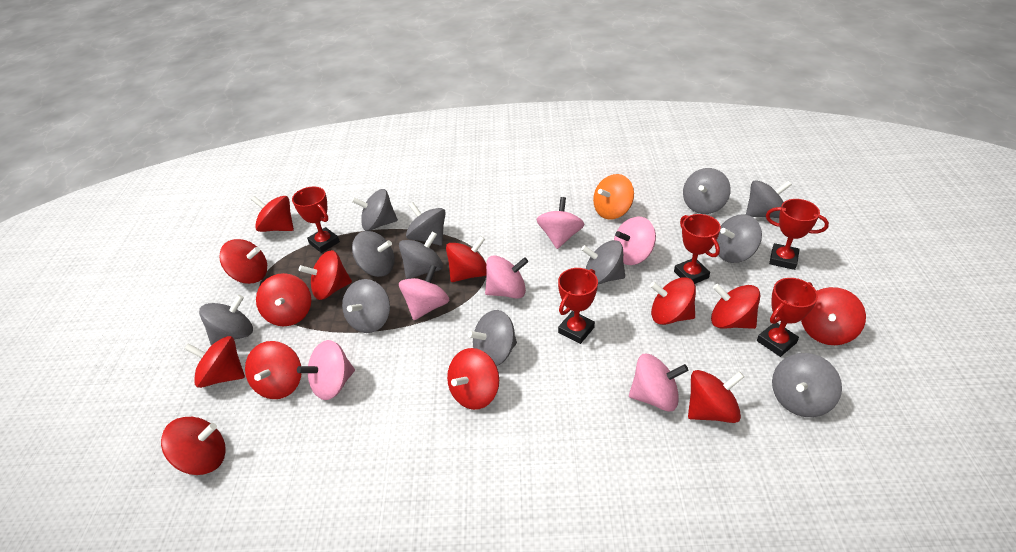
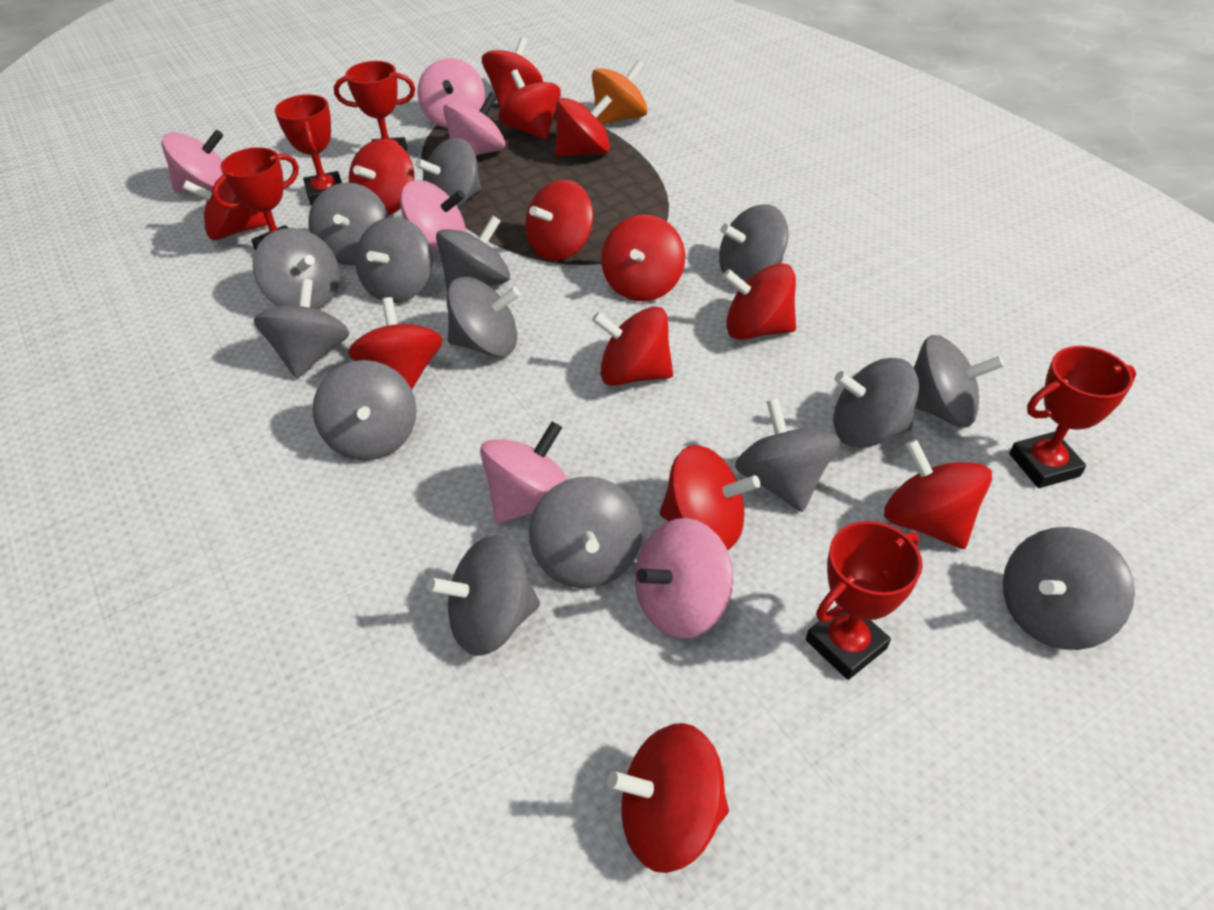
grey spinning top: [199,295,253,345] [342,279,390,333] [352,189,398,231] [352,231,395,277] [399,231,443,279] [406,202,446,245] [468,310,517,366] [581,240,625,284] [683,168,731,214] [715,214,762,263] [746,180,792,218] [772,353,842,417] = 12 -> [253,228,340,310] [254,279,349,378] [309,182,388,265] [313,360,417,461] [355,217,432,303] [415,138,481,208] [427,535,540,656] [436,215,510,292] [447,277,520,357] [529,476,642,588] [719,205,789,282] [735,398,840,512] [833,358,919,448] [914,335,1004,427] [1003,527,1135,650] = 15

